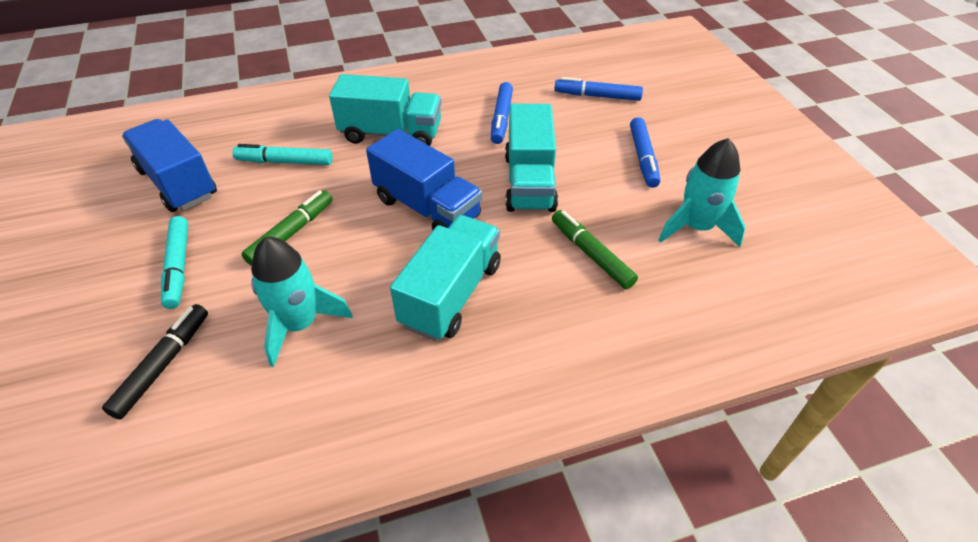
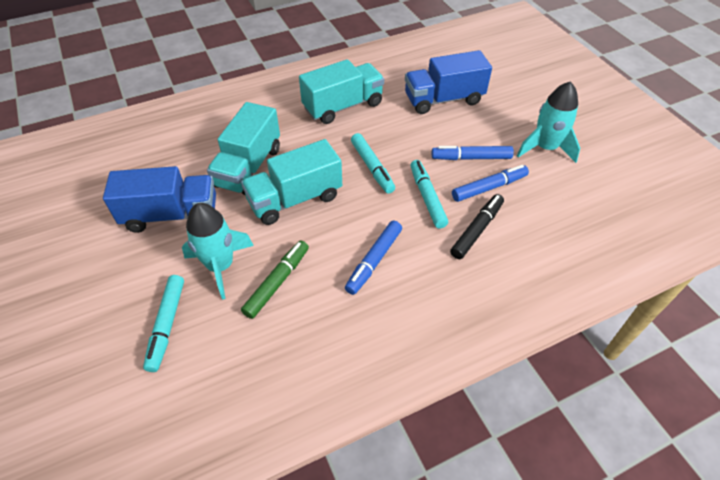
green marker: [242,190,333,266] [552,210,638,289] = 2 -> [241,240,309,319] = 1
turquoise marker: [161,216,188,309] [232,144,332,165] = 2 -> [143,275,184,372] [351,133,395,194] [410,160,448,228] = 3

